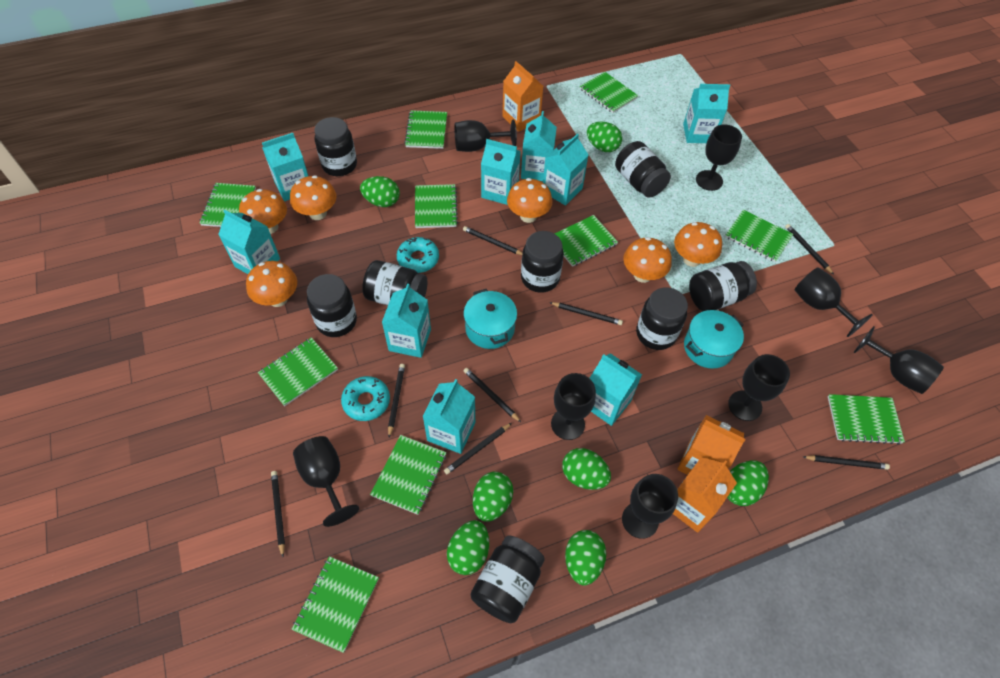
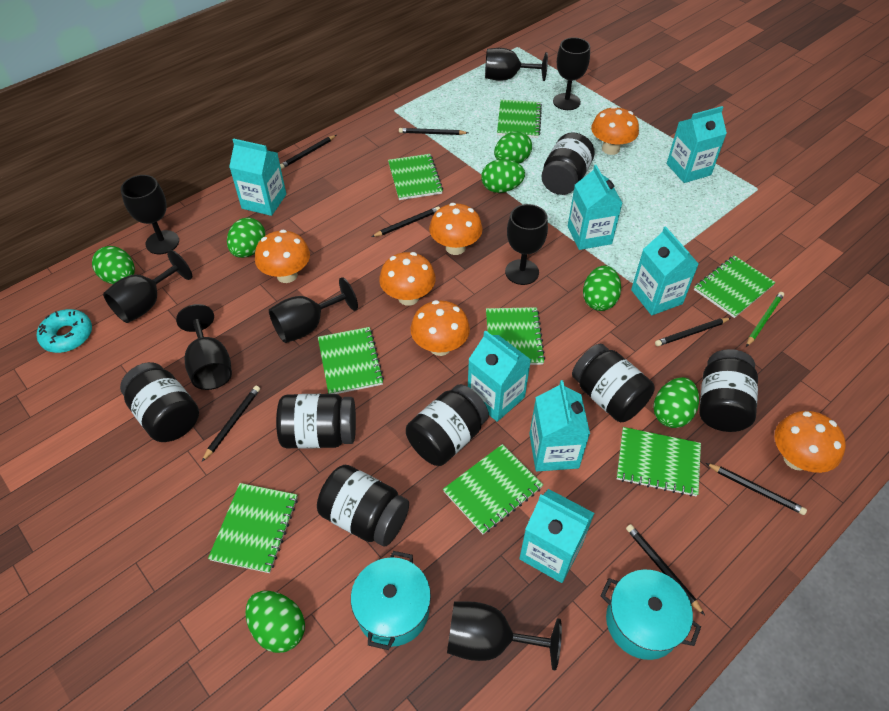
black jar: [307,274,357,337] [314,117,357,176] [362,260,427,306] [471,536,545,623] [521,231,564,293] [615,141,671,198] [636,287,688,350] [689,261,757,311] = 8 -> [120,362,199,442] [276,394,356,449] [317,465,409,547] [406,384,489,466] [541,132,595,195] [572,344,655,422] [699,349,758,432] = 7
black pencil: [271,471,285,557] [388,364,405,437] [444,423,512,474] [463,226,522,255] [464,368,521,422] [549,302,623,325] [785,224,834,275] [803,455,890,470] = 8 -> [202,386,260,462] [280,135,336,169] [372,206,440,237] [399,128,468,135] [626,524,705,615] [655,318,731,346] [706,463,807,515] = 7
green notebook: [200,183,256,227] [258,337,338,406] [292,556,379,653] [370,435,447,515] [404,110,447,149] [415,184,458,228] [555,215,618,267] [580,72,638,113] [725,210,793,262] [828,394,905,444] = 10 -> [208,483,298,573] [318,327,384,394] [388,154,443,200] [443,444,543,534] [486,307,545,365] [497,100,542,138] [617,427,701,497] [694,255,776,318] = 8
green pencil: none = 0 -> [746,292,784,347] = 1
orange carton: [502,61,543,132] [673,457,737,533] [677,415,746,475] = 3 -> none = 0
turquoise carton: [218,209,280,274] [262,133,308,201] [382,284,431,358] [423,379,475,454] [481,139,521,205] [521,111,557,181] [543,134,588,206] [590,353,642,426] [683,84,730,143] = 9 -> [229,138,286,216] [468,330,531,422] [519,489,594,583] [529,380,590,471] [568,165,622,250] [631,226,699,315] [667,106,727,183] = 7
turquoise donut: [341,376,390,421] [397,237,439,273] = 2 -> [37,309,92,353] = 1

